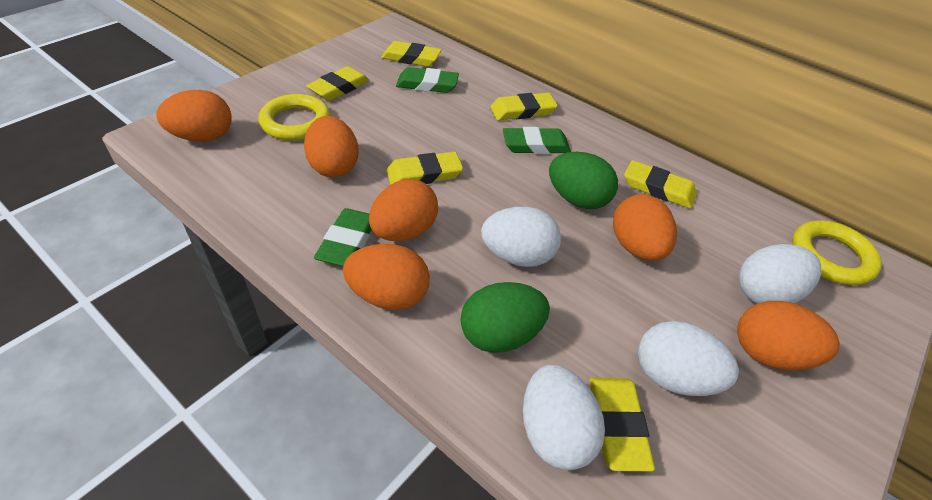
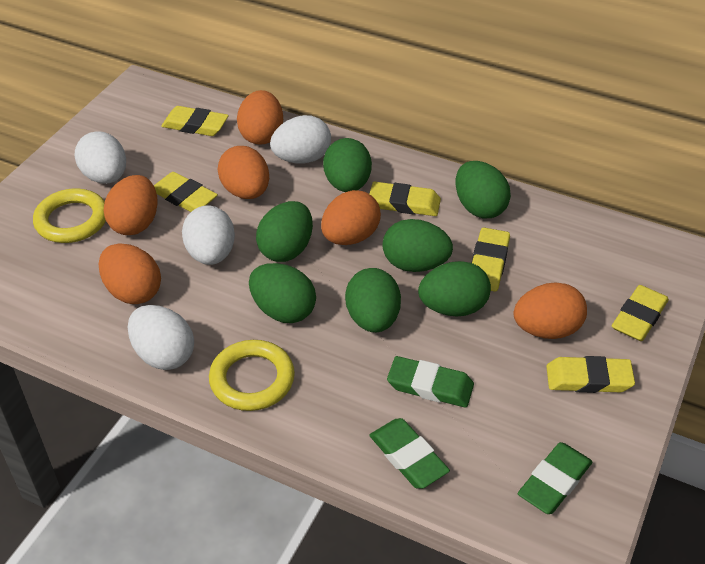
green egg: [460,282,550,353] [549,152,618,209] = 2 -> [249,263,316,323] [256,201,313,262] [323,138,372,192] [345,268,401,332] [383,219,453,272] [418,261,491,317] [456,161,511,218] = 7

